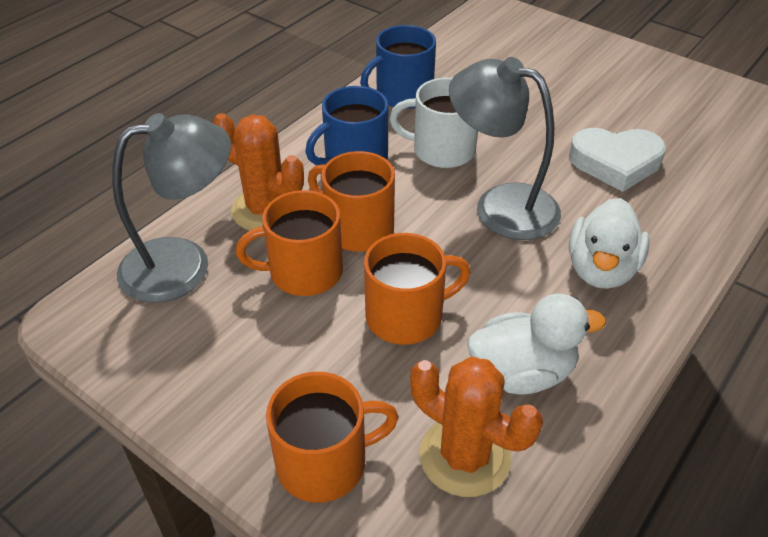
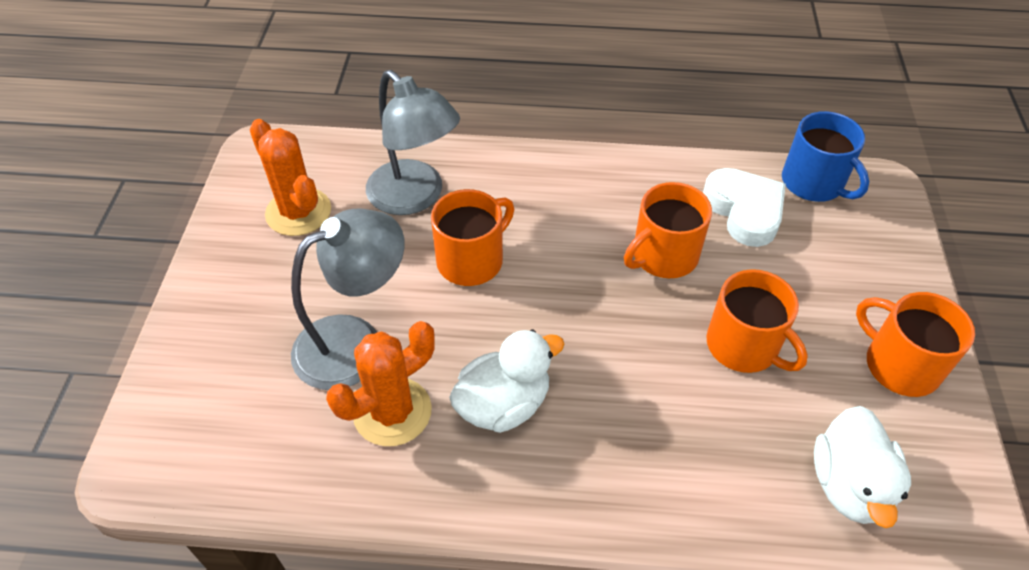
blue mug: [305,86,388,165] [360,25,436,109] = 2 -> [782,111,869,202] = 1
white mug: [389,78,478,168] = 1 -> none = 0

